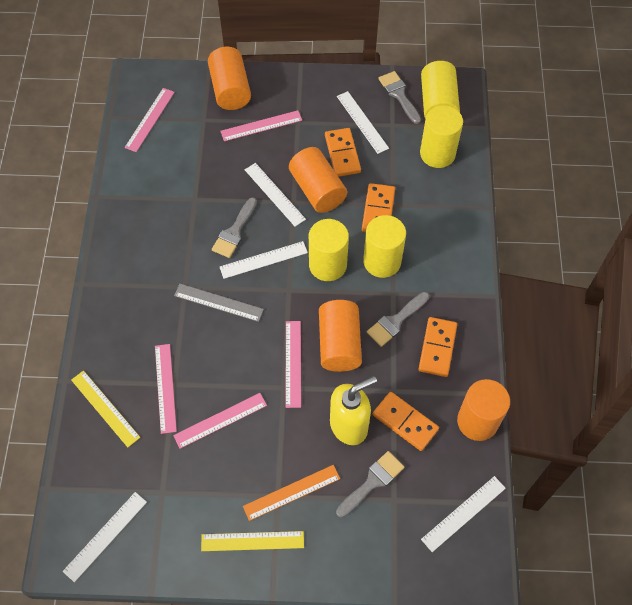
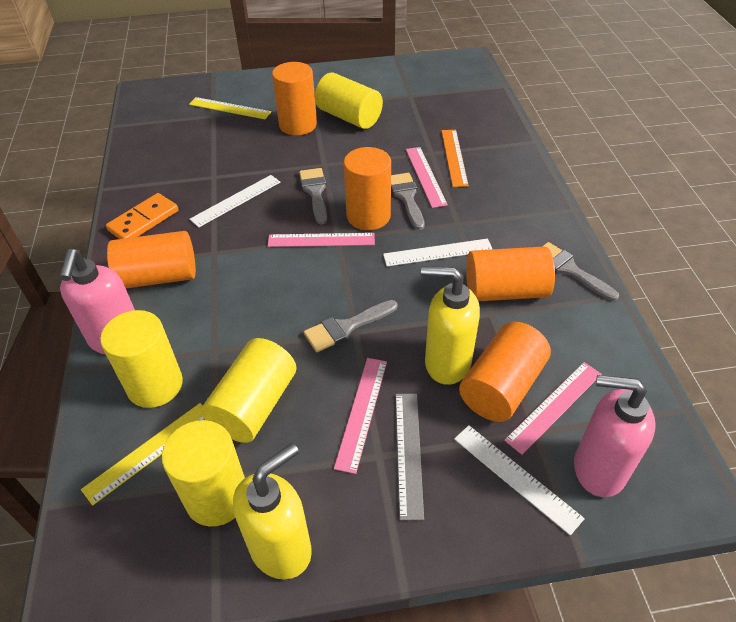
orange cylinder: [208,47,251,110] [289,147,347,213] [319,300,362,372] [457,379,510,441] = 4 -> [107,231,196,288] [272,62,317,135] [344,147,391,230] [459,322,551,422] [466,246,555,301] = 5
orange domino: [325,128,361,177] [362,183,395,232] [373,392,439,451] [418,317,457,377] = 4 -> [106,193,179,239] = 1
pink ruler: [125,88,175,152] [155,344,177,434] [173,393,267,449] [220,110,302,141] [285,321,301,408] = 5 -> [267,233,375,247] [334,358,387,474] [406,147,448,208] [504,362,602,455] = 4
pink soap dispenser: none = 0 -> [60,249,135,355] [574,375,656,497] = 2
white ruler: [63,492,147,582] [220,241,308,279] [245,163,306,227] [337,91,389,154] [421,476,506,552] = 5 -> [189,175,280,228] [383,239,492,267] [454,425,585,535] = 3
yellow soap dispenser: [330,376,377,445] = 1 -> [233,443,312,579] [421,266,480,385] = 2

